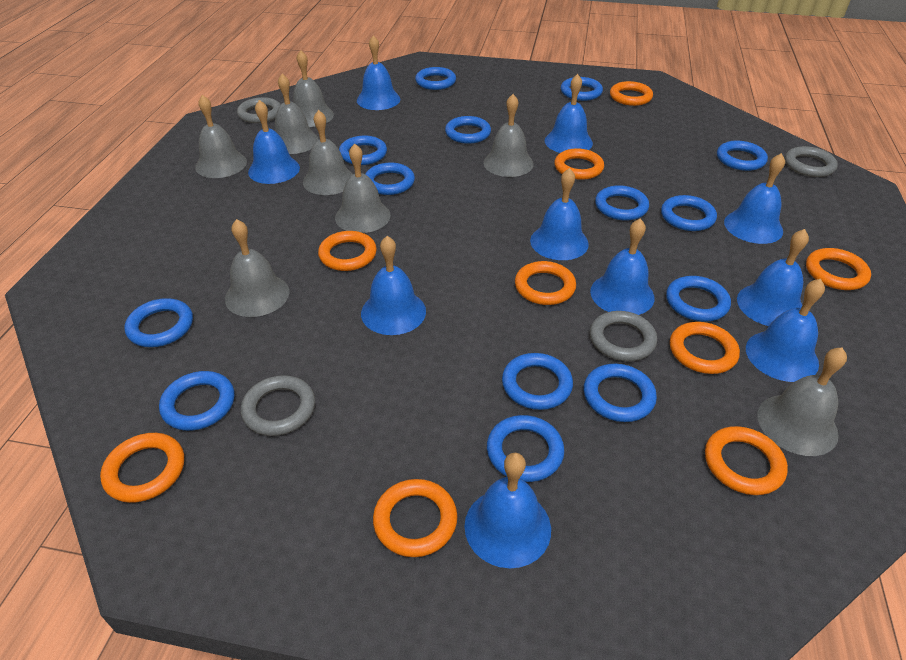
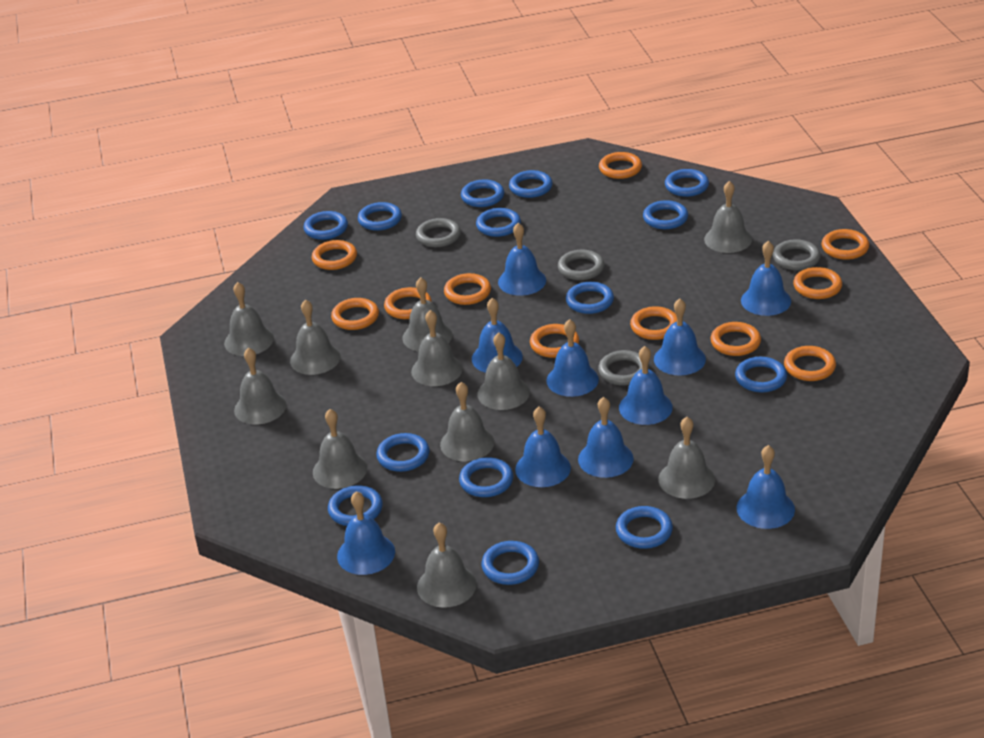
grey bell: [195,95,247,178] [225,219,289,317] [275,74,319,154] [293,50,334,127] [303,110,353,195] [335,144,391,233] [484,94,534,177] [757,347,847,456] = 8 -> [224,282,274,356] [234,347,286,425] [290,299,341,375] [313,409,367,489] [403,277,452,352] [411,310,463,386] [417,523,476,608] [440,382,494,461] [478,332,530,410] [658,417,715,499] [704,181,752,253] = 11
orange ring: [100,433,184,503] [318,231,377,271] [373,479,457,557] [515,261,576,305] [554,148,604,180] [610,81,653,106] [670,322,740,374] [705,426,788,495] [806,248,871,290] = 9 -> [312,240,357,270] [331,298,379,330] [384,287,432,319] [444,273,491,305] [530,324,579,358] [599,152,642,179] [630,306,677,340] [711,322,761,356] [784,346,836,381] [793,267,842,299] [822,229,869,260] = 11

